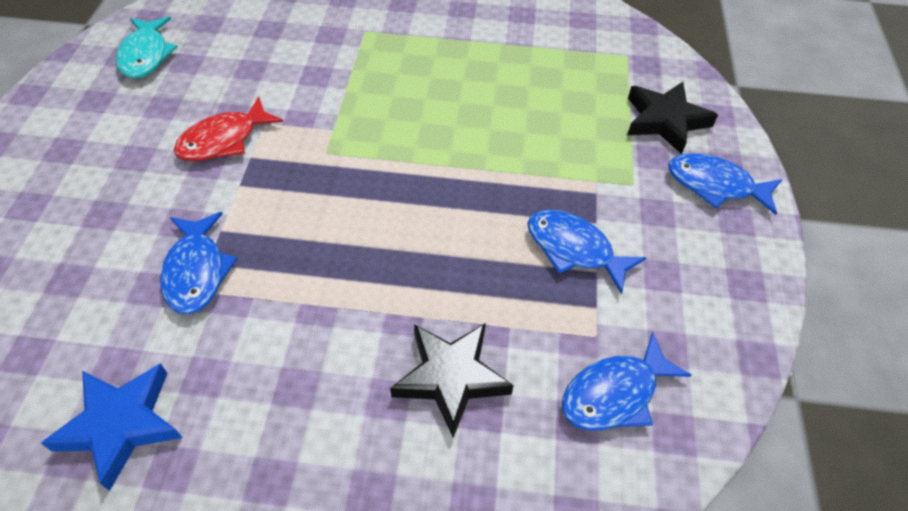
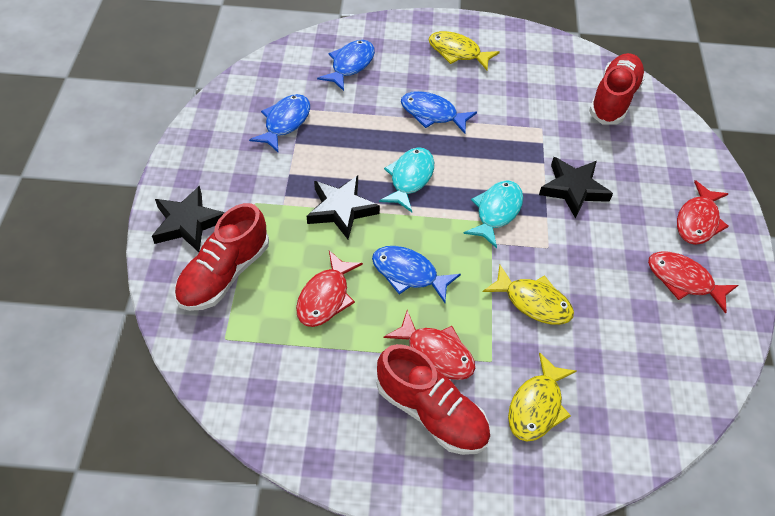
black star: [390,323,514,438] [627,82,718,154] = 2 -> [152,186,225,252] [307,175,380,239] [539,157,613,218] = 3
blue star: [41,363,183,491] = 1 -> none = 0
red fish: [174,97,283,161] = 1 -> [296,250,363,327] [384,310,475,380] [648,251,738,313] [677,180,729,245] = 4
red shoe: none = 0 -> [175,203,269,311] [377,344,490,455] [589,53,645,124] = 3
turquoise fish: [116,16,178,79] = 1 -> [379,147,434,212] [463,180,523,248] = 2
yellow fish: none = 0 -> [428,31,500,70] [483,265,574,325] [508,352,577,442] = 3

